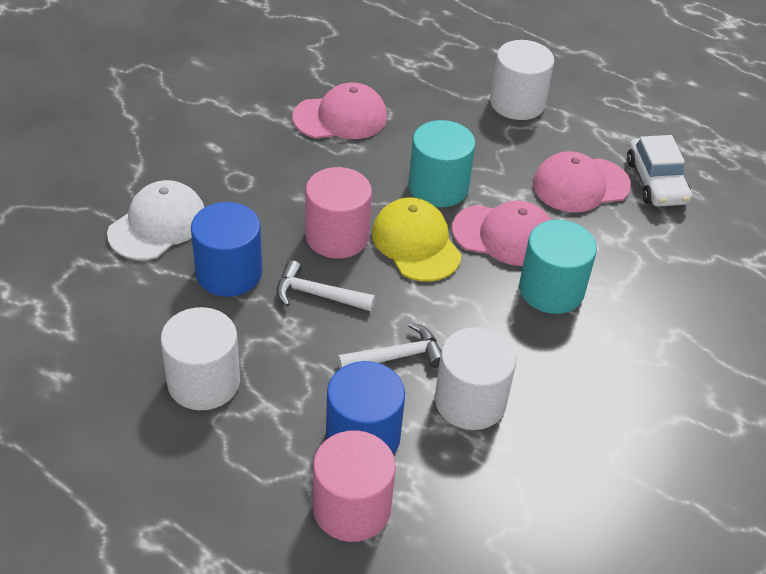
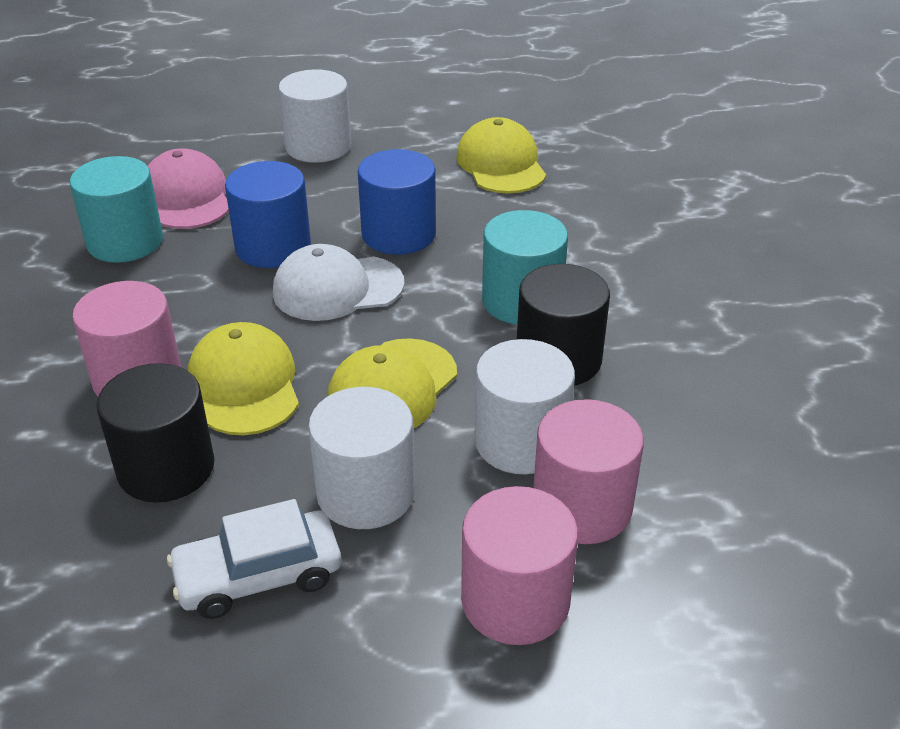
black cylinder: none = 0 -> [97,363,215,503] [517,264,610,386] = 2
pink cap: [293,83,387,139] [452,201,551,266] [533,151,631,213] = 3 -> [148,148,229,229] = 1
pink cylinder: [306,167,372,258] [313,430,396,542] = 2 -> [72,281,181,397] [461,486,578,645] [533,399,644,544] = 3
white hammer: [276,260,375,311] [338,323,441,369] = 2 -> none = 0
yellow cap: [372,198,462,282] = 1 -> [188,322,299,435] [328,338,457,428] [456,117,546,194] = 3

